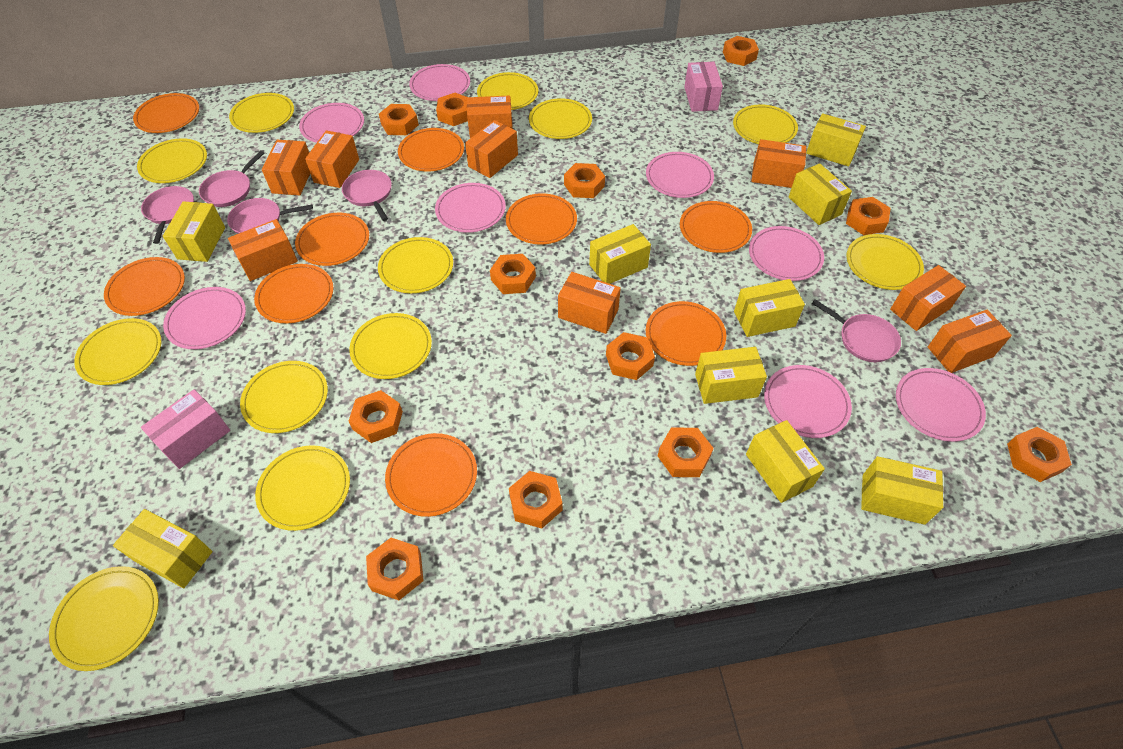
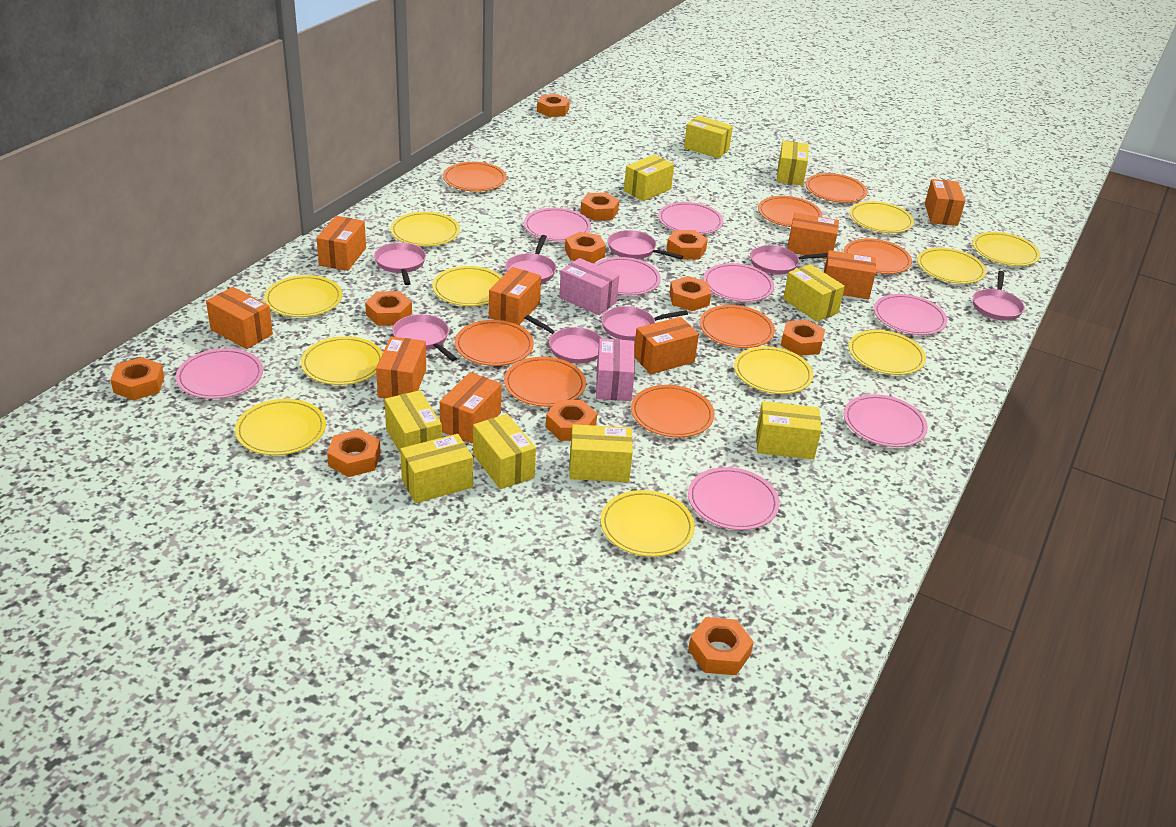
orange nut: [349,390,403,443] [366,538,424,600] [379,104,419,135] [436,93,468,126] [490,254,536,294] [509,471,563,528] [564,163,605,198] [606,332,655,380] [658,428,714,477] [723,36,759,66] [846,197,891,235] [1007,427,1072,482] = 12 -> [110,357,164,400] [327,429,381,477] [365,291,412,326] [537,94,570,117] [546,400,597,441] [565,232,606,263] [580,192,619,221] [666,230,708,259] [669,276,711,311] [688,617,754,675] [781,320,825,356] = 11
orange plate: [104,257,185,316] [133,93,199,133] [254,264,334,323] [295,213,369,266] [385,433,477,517] [398,128,464,171] [506,193,577,244] [646,301,726,366] [680,201,752,253] = 9 -> [443,162,507,192] [455,320,534,366] [504,357,586,407] [631,385,715,437] [700,305,775,348] [758,196,822,227] [806,173,867,203] [844,238,912,274] = 8
pink pan: [141,186,194,244] [199,151,264,207] [227,198,313,234] [342,170,392,221] [812,299,901,362] = 5 -> [374,242,426,285] [392,314,457,361] [505,235,556,283] [525,315,603,364] [601,306,688,341] [608,230,683,259] [750,245,828,275] [973,271,1025,321] = 8
yellow plate: [49,566,159,671] [74,318,161,385] [137,138,207,183] [229,93,294,133] [240,361,328,433] [255,445,350,531] [349,313,432,379] [378,237,453,293] [477,72,538,110] [529,98,592,139] [733,104,798,144] [847,234,924,290] = 12 -> [235,399,326,455] [264,275,342,317] [301,336,383,385] [390,212,460,247] [432,266,502,306] [601,490,695,557] [734,346,813,394] [849,201,914,233] [849,330,926,375] [917,248,986,284] [972,232,1040,266] = 11

